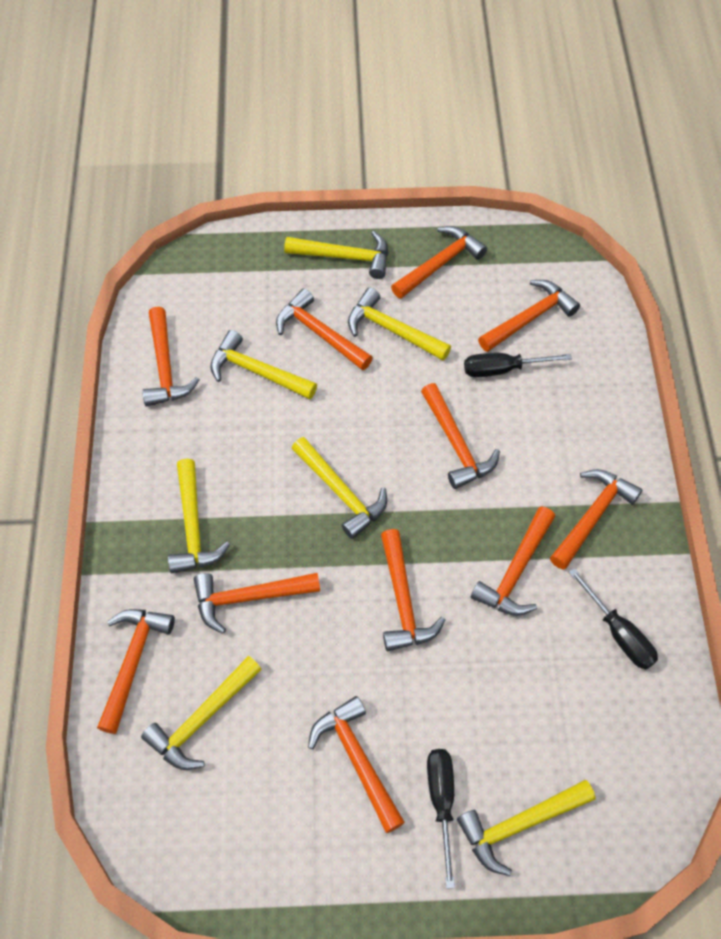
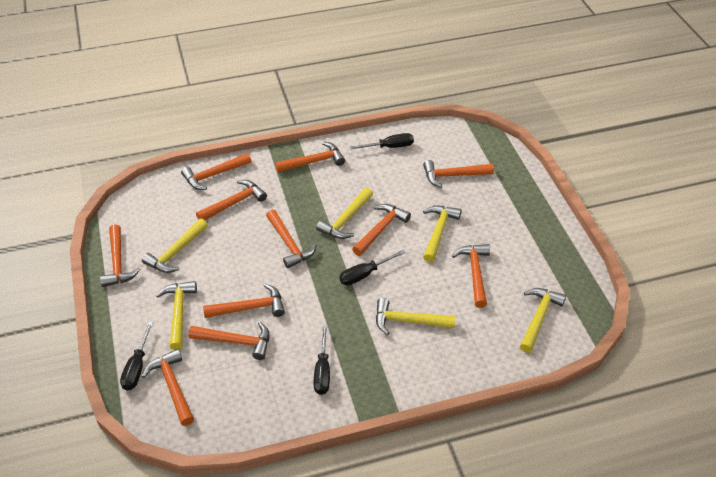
black screwdriver: [427,749,455,889] [464,353,572,377] [569,568,658,669] = 3 -> [120,321,153,391] [314,325,330,395] [339,250,405,285] [350,133,414,149] = 4
yellow hammer: [141,656,262,770] [168,459,230,573] [210,330,317,399] [284,231,388,279] [292,437,387,539] [348,288,451,361] [457,780,596,876] = 7 -> [142,218,208,273] [156,281,197,350] [316,188,373,239] [376,298,455,335] [423,206,462,263] [520,288,566,353] = 6

